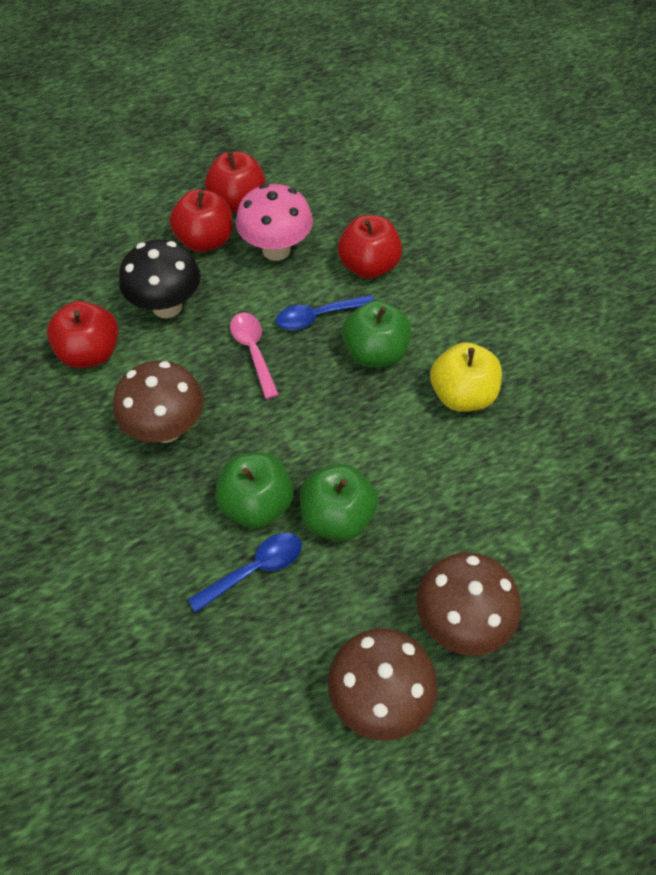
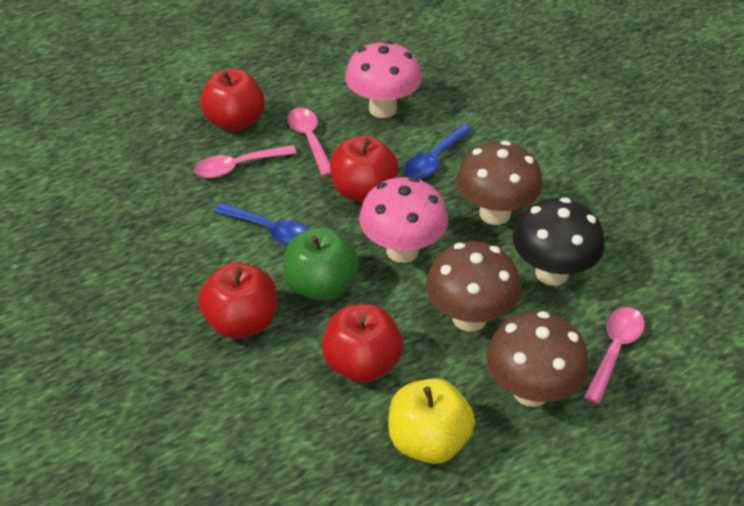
green apple: [215,452,294,528] [300,464,378,541] [342,301,411,368] = 3 -> [284,227,359,301] = 1
pink mushroom: [236,184,313,261] = 1 -> [345,40,422,118] [359,177,448,263] = 2
pink spoon: [230,312,279,399] = 1 -> [194,145,297,178] [287,108,331,177] [584,307,645,404] = 3

